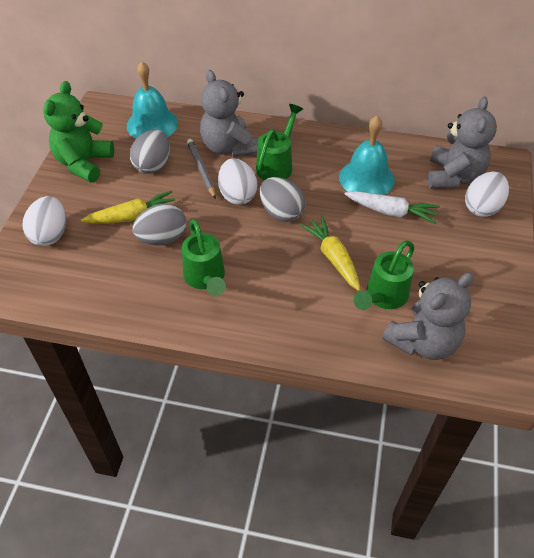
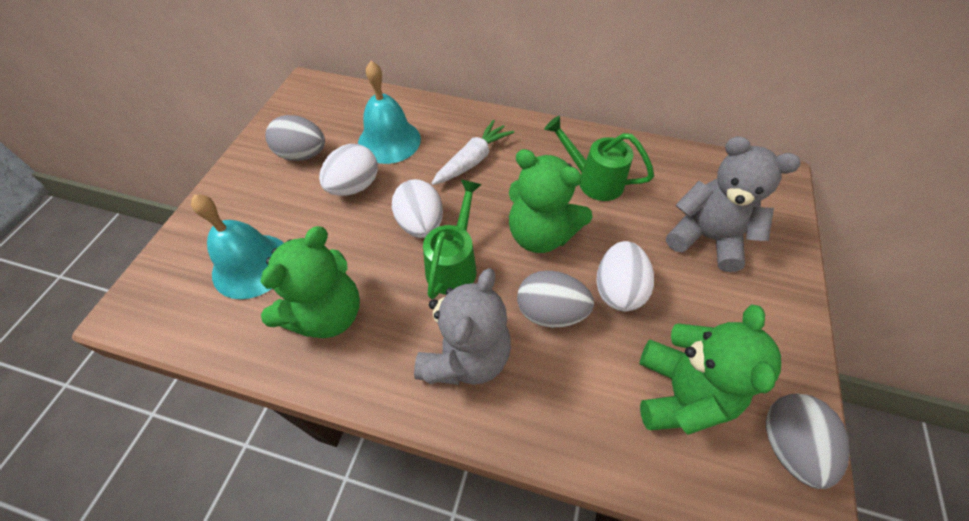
green teddy bear: [43,81,114,183] = 1 -> [260,226,360,338] [509,149,593,253] [640,304,781,435] = 3
green watering can: [182,219,226,296] [256,104,303,180] [354,240,414,310] = 3 -> [423,180,482,299] [544,116,654,201] = 2
grey pencil: [187,139,216,199] = 1 -> none = 0
grey teddy bear: [200,70,258,157] [382,272,474,360] [428,97,497,188] = 3 -> [414,268,511,385] [666,136,801,272] = 2
yellow carrot: [81,191,178,224] [300,216,361,291] = 2 -> none = 0

